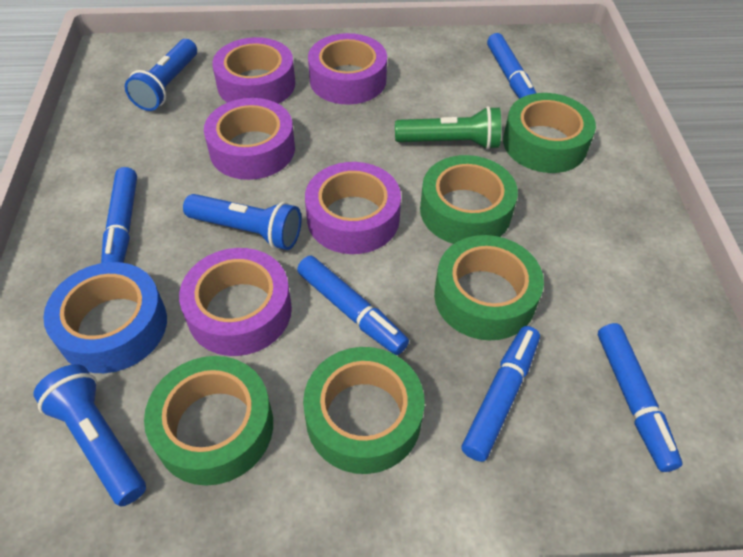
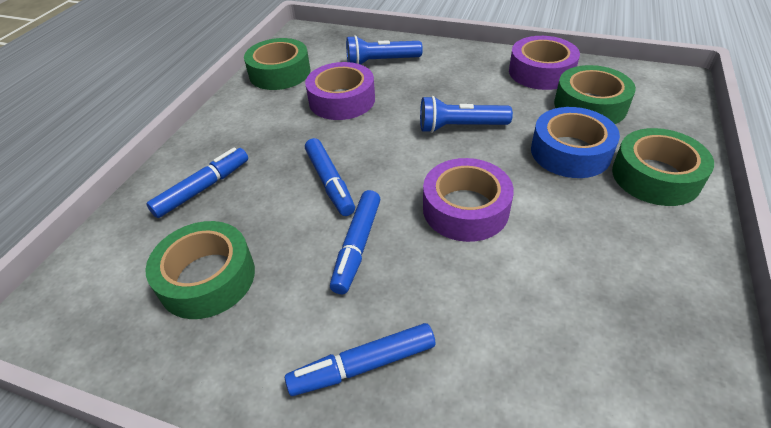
blue flashlight: [33,364,146,507] [125,39,197,111] [183,194,302,250] = 3 -> [346,35,423,65] [420,96,513,133] = 2
blue marker: [101,167,137,263] [297,256,409,355] [462,326,540,462] [487,33,536,99] [598,323,683,472] = 5 -> [146,148,248,218] [285,323,435,396] [305,138,355,216] [330,190,380,294] = 4
green flashlight: [395,106,501,150] = 1 -> none = 0
green tape: [144,356,273,486] [303,347,424,474] [420,155,518,244] [434,235,544,340] [503,93,596,173] = 5 -> [145,221,255,319] [244,38,310,90] [554,65,636,124] [612,128,714,206] = 4
purple tape: [179,248,292,356] [204,98,295,180] [212,37,295,104] [305,162,401,254] [308,33,387,105] = 5 -> [305,62,375,120] [423,158,514,242] [509,36,580,90] = 3

